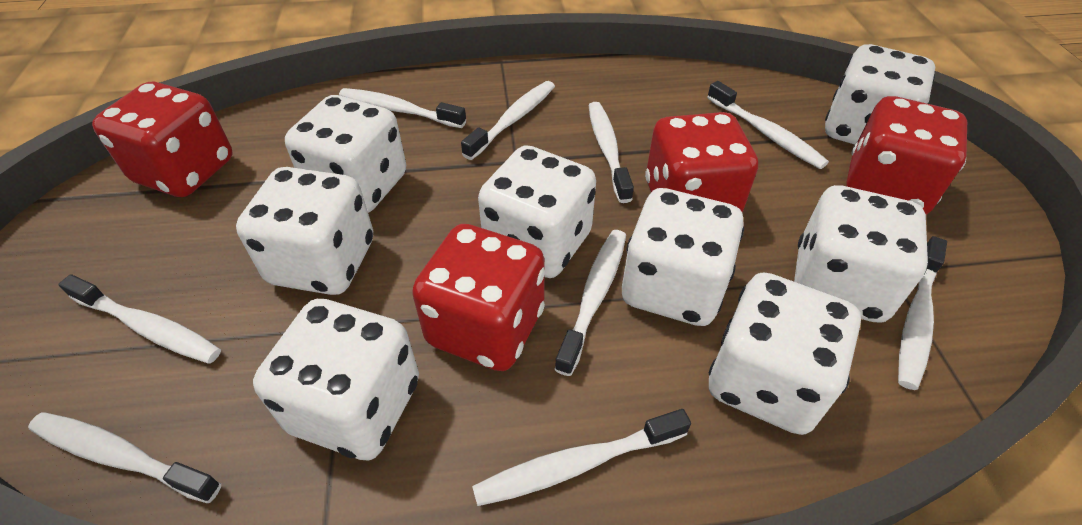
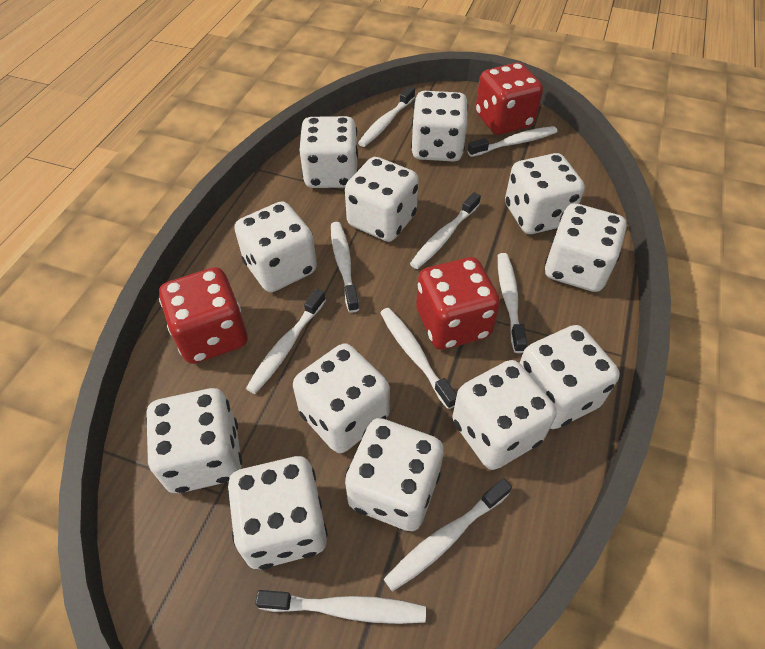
red dice: [92,81,233,197] [412,224,545,371] [645,112,758,213] [846,96,967,215] = 4 -> [159,267,248,364] [416,257,500,350] [476,63,543,135] = 3
white dice: [236,167,373,295] [253,299,419,461] [285,95,406,213] [478,145,596,278] [622,188,744,326] [709,272,861,435] [794,185,928,323] [825,44,935,144] = 8 -> [146,388,242,493] [227,456,328,570] [234,201,317,292] [293,343,390,453] [299,116,358,188] [345,157,419,242] [345,418,444,531] [411,91,468,162] [452,360,557,470] [505,153,585,234] [520,325,620,429] [545,203,627,292] = 12

